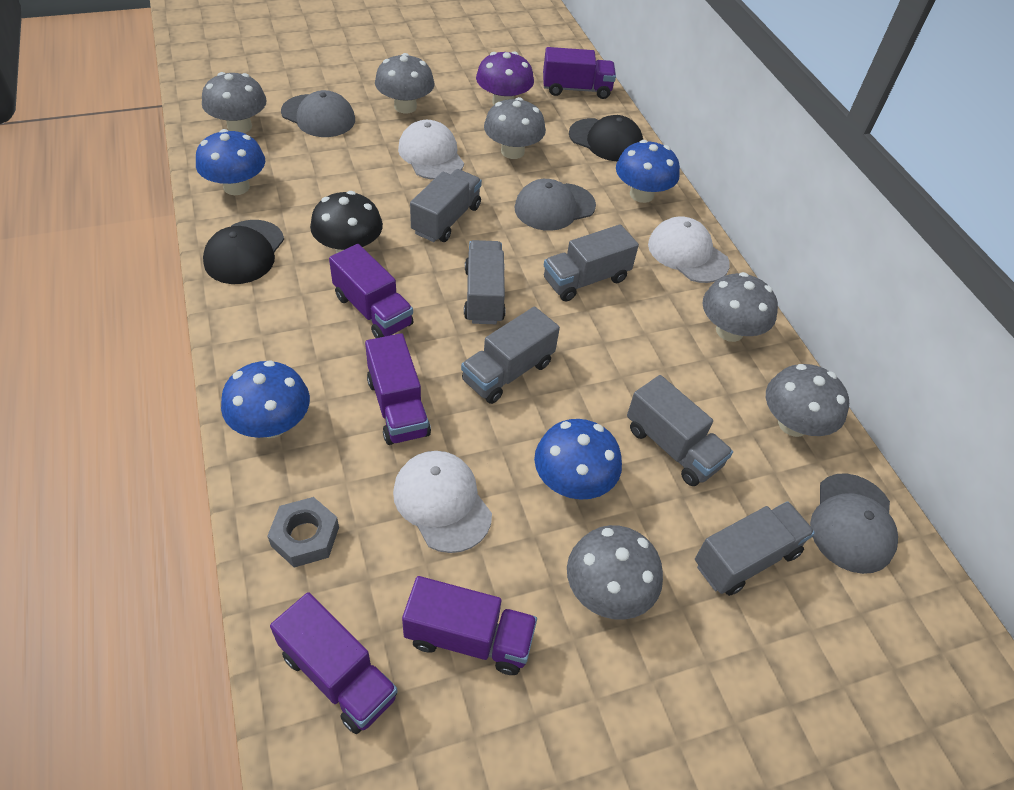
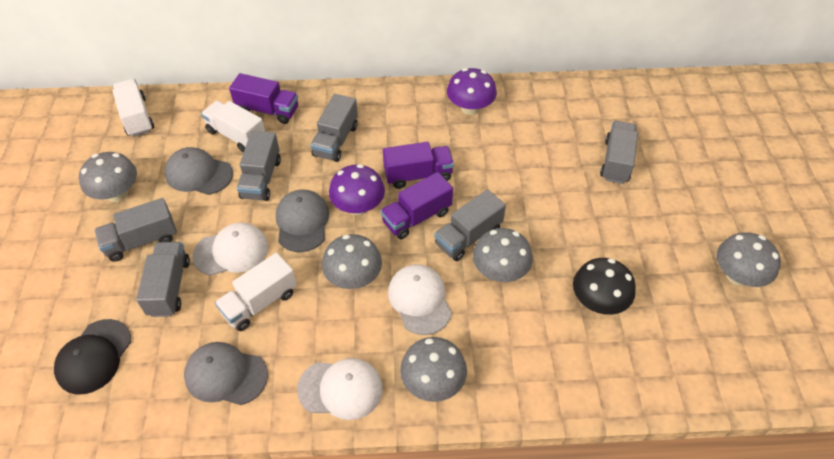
black cap: [203,220,284,284] [569,115,643,162] = 2 -> [54,319,131,395] = 1
blue mushroom: [196,129,265,195] [221,360,310,438] [534,419,622,500] [616,140,680,203] = 4 -> none = 0
grey mushroom: [202,72,267,133] [375,53,435,113] [484,97,546,159] [567,525,663,620] [702,272,778,342] [766,364,849,437] = 6 -> [79,152,137,202] [322,234,382,289] [400,337,467,402] [473,228,533,282] [717,232,781,287] = 5
grey nut: [268,497,339,567] = 1 -> none = 0
purple mushroom: [476,51,534,105] = 1 -> [329,164,385,215] [447,68,497,115] = 2
purple truck: [270,592,398,734] [329,244,414,338] [365,333,431,445] [402,576,537,675] [543,47,616,99] = 5 -> [229,73,298,124] [381,172,453,240] [383,142,454,189] = 3
white truck: none = 0 -> [112,79,154,137] [201,101,265,153] [215,253,297,331] = 3

